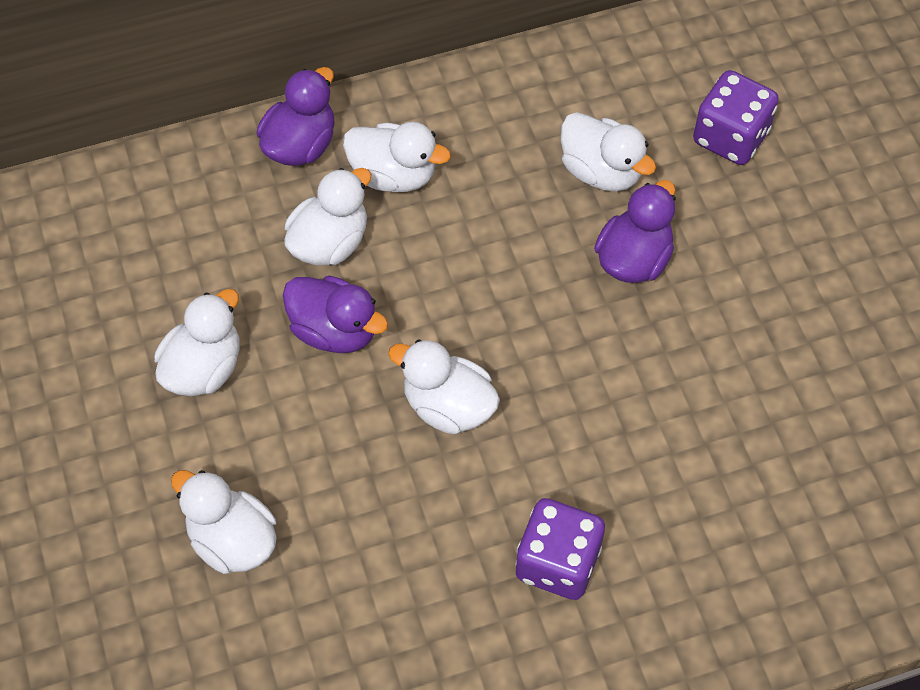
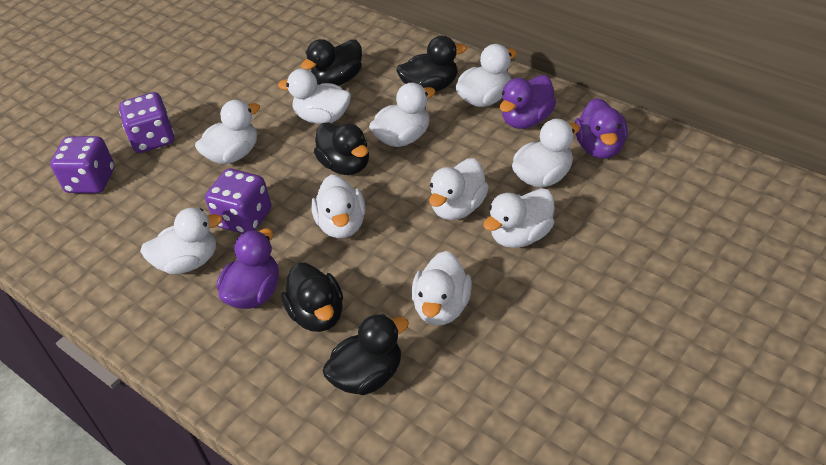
black duck: none = 0 -> [281,263,343,332] [301,39,362,86] [314,122,369,175] [322,314,409,395] [396,36,467,92] = 5
purple dice: [515,498,605,600] [693,70,779,165] = 2 -> [50,136,115,193] [119,92,174,153] [205,169,271,234] = 3
white duck: [154,289,239,396] [171,470,277,574] [284,168,372,265] [343,122,451,192] [388,339,500,435] [561,112,656,191] = 6 -> [140,208,222,274] [195,100,260,164] [278,69,351,124] [311,174,366,238] [369,83,436,147] [411,251,472,326] [429,158,489,220] [455,44,517,107] [483,188,555,248] [512,119,580,188] = 10

